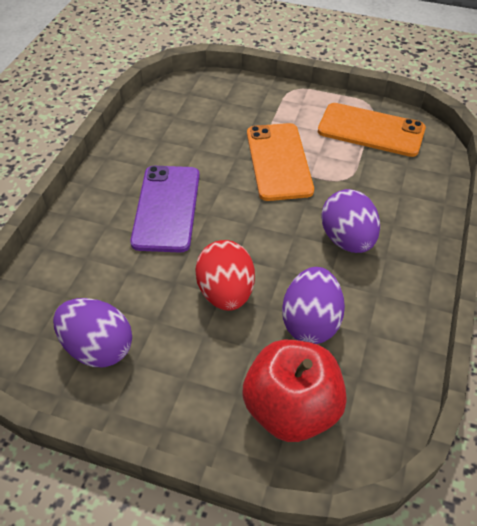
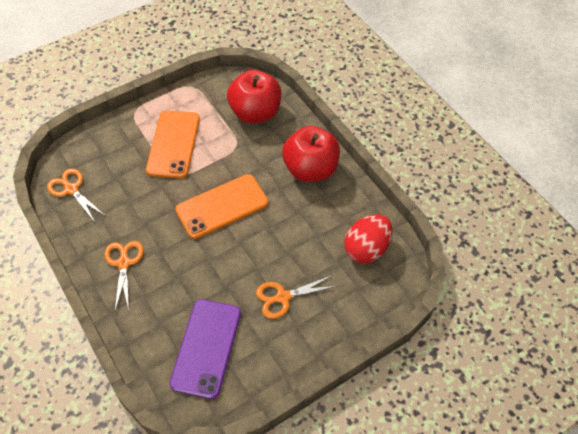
orange scissors: none = 0 -> [47,168,104,222] [104,241,144,311] [256,275,337,319] = 3
purple egg: [53,298,132,367] [282,267,345,344] [321,189,380,253] = 3 -> none = 0
red apple: [242,340,347,442] = 1 -> [227,70,281,123] [282,126,340,182] = 2

